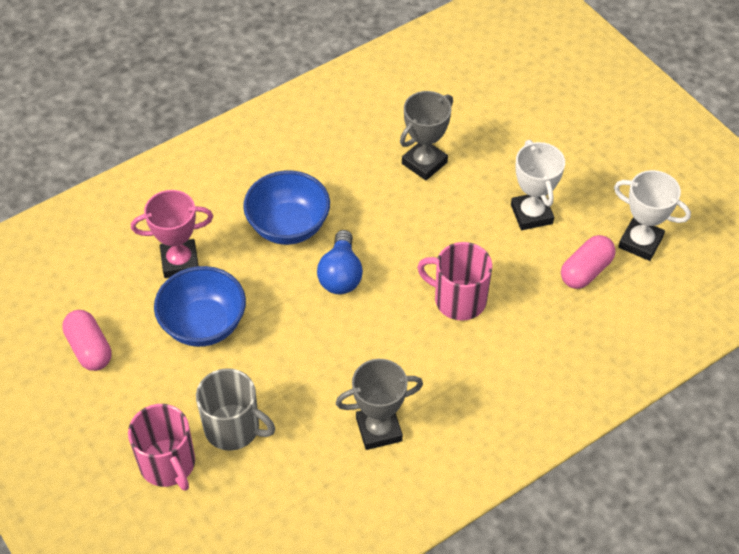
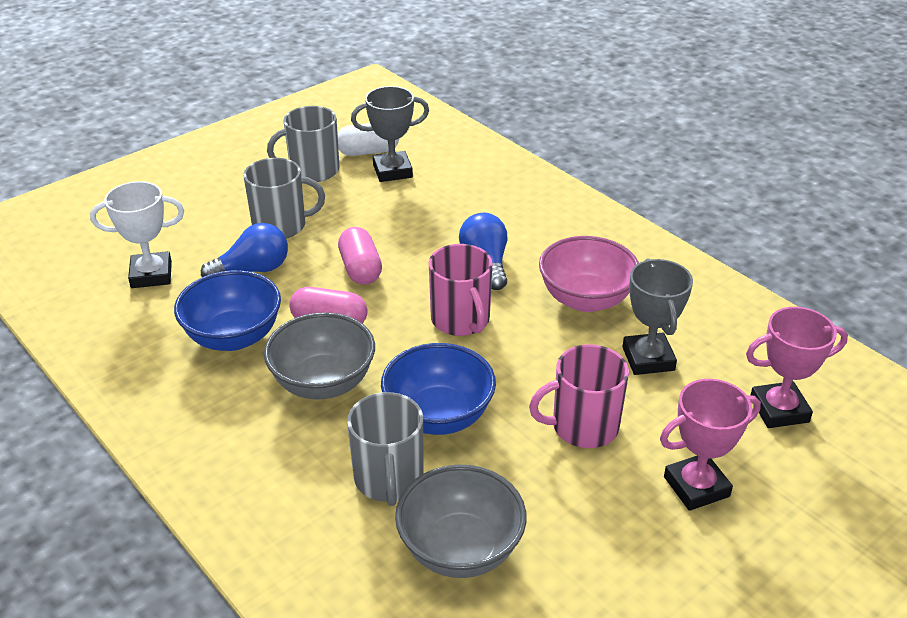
blue light bulb: [317,230,363,294] = 1 -> [201,223,288,277] [459,213,507,290] = 2
grey bowl: none = 0 -> [264,312,375,399] [395,465,526,578] = 2
grey mug: [196,368,275,451] = 1 -> [243,158,325,239] [267,106,340,182] [347,392,423,506] = 3
pink bowl: none = 0 -> [539,236,639,312] = 1
pink trophy: [131,190,213,278] = 1 -> [660,379,761,511] [746,307,848,428] = 2
white capsule: none = 0 -> [337,123,399,156] = 1
white trophy: [511,140,565,230] [614,170,691,261] = 2 -> [90,181,184,288] = 1

